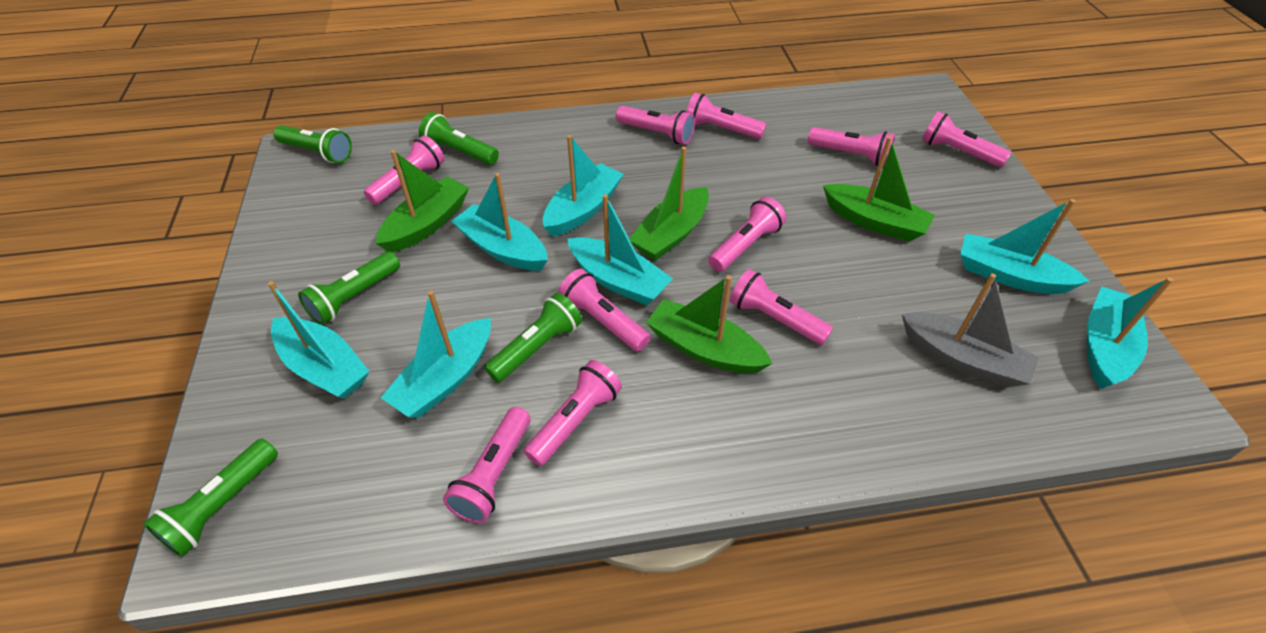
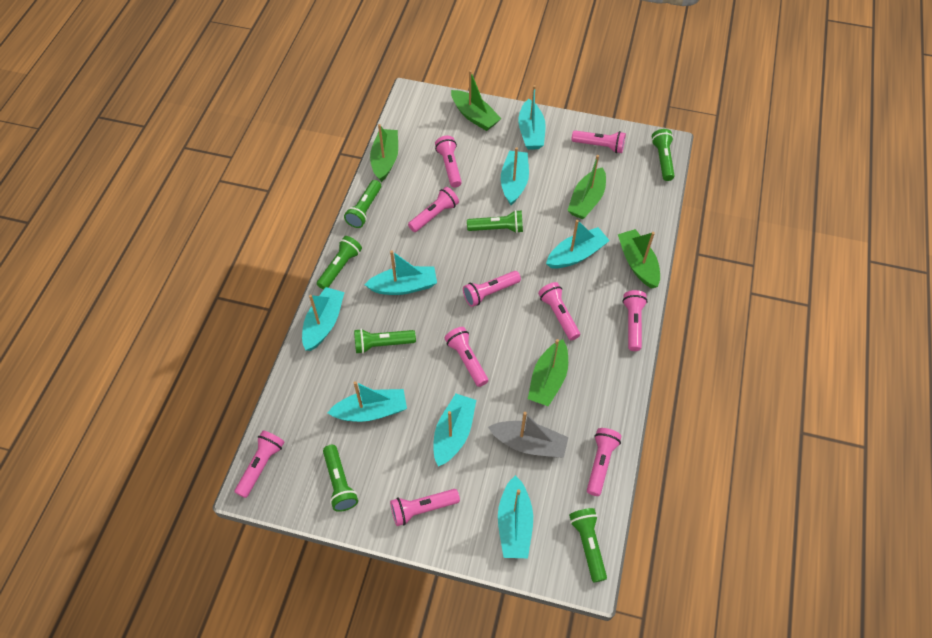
green boat: [376,150,469,252] [629,147,709,261] [646,275,773,374] [823,136,935,242] = 4 -> [370,124,398,182] [451,70,502,131] [528,339,568,407] [567,155,606,219] [618,229,660,288] = 5
green flashlight: [143,439,278,557] [273,125,352,163] [298,251,400,325] [419,112,499,165] [484,293,582,382] = 5 -> [317,236,362,290] [323,445,358,512] [344,180,381,228] [354,329,416,354] [467,210,523,233] [569,508,607,582] [651,129,674,181] = 7
turquoise boat: [268,281,370,399] [381,291,491,418] [451,173,548,271] [543,135,624,237] [567,194,673,305] [960,199,1089,294] [1087,277,1173,389] = 7 -> [302,287,345,351] [327,381,407,422] [364,250,437,295] [434,394,476,466] [498,475,533,558] [501,147,529,205] [518,85,546,150] [546,220,610,268] = 8

